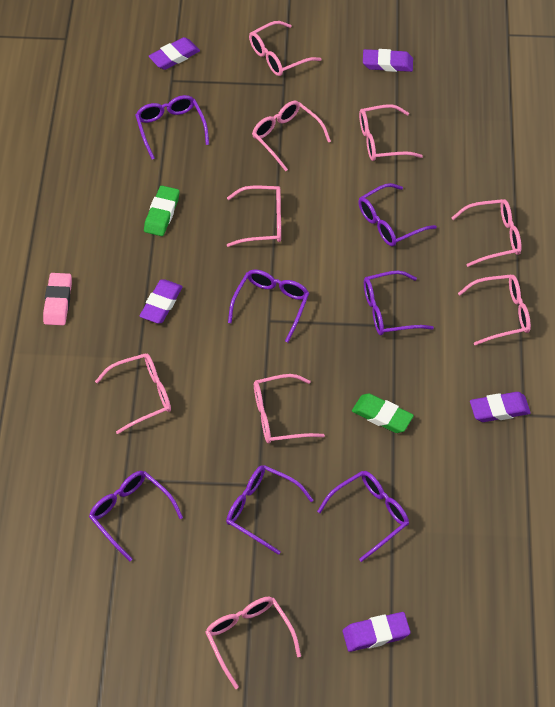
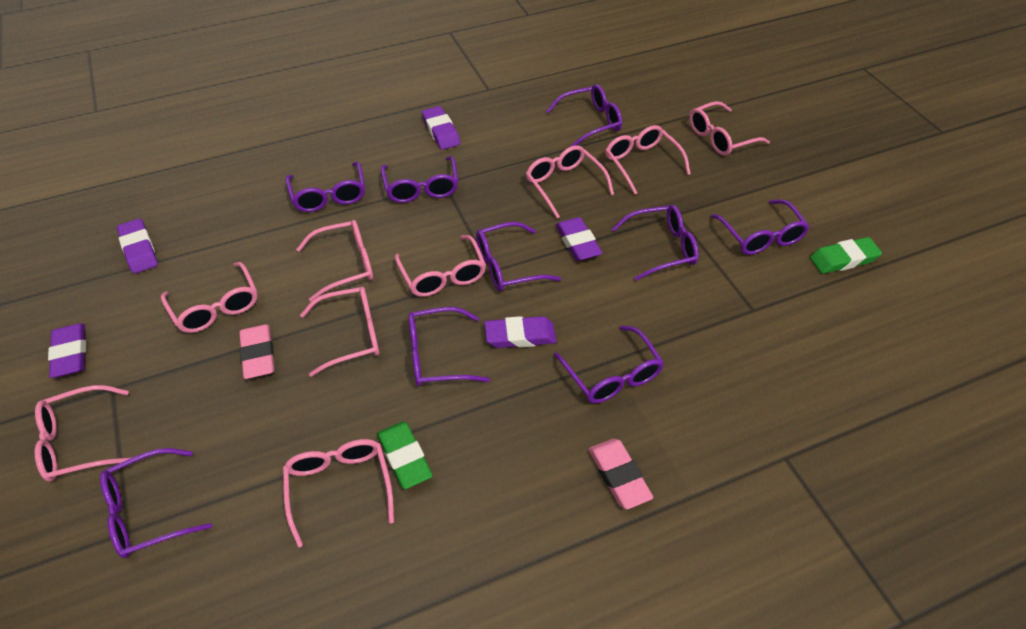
pink eraser: [43,273,72,325] = 1 -> [239,324,275,379] [589,439,653,509] = 2
purple glasses: [89,471,183,561] [135,95,209,159] [226,465,313,555] [228,270,309,342] [317,471,409,562] [358,183,437,247] [364,271,434,335] = 7 -> [100,448,212,558] [285,162,365,212] [381,156,458,203] [408,307,490,386] [476,222,561,291] [546,84,622,146] [554,325,664,404] [612,205,699,281] [711,199,809,255] = 9

